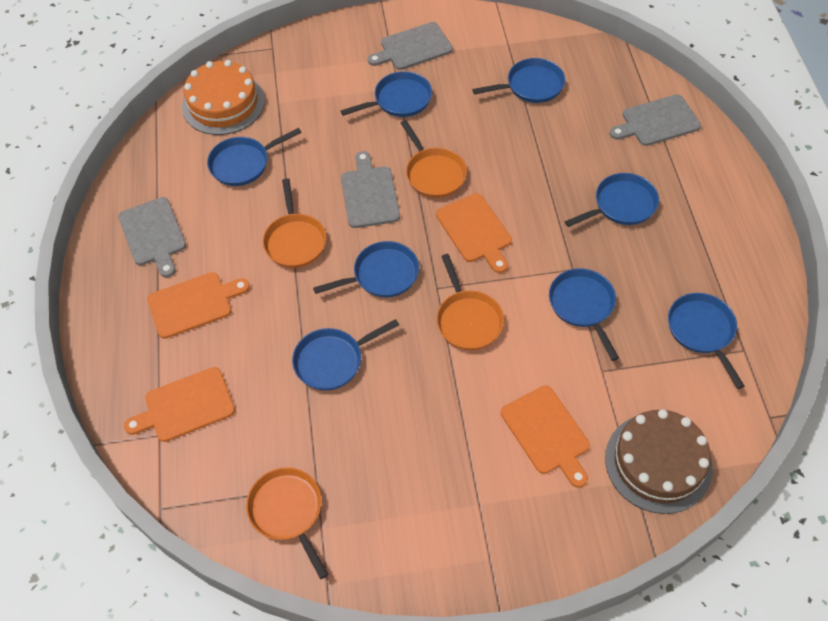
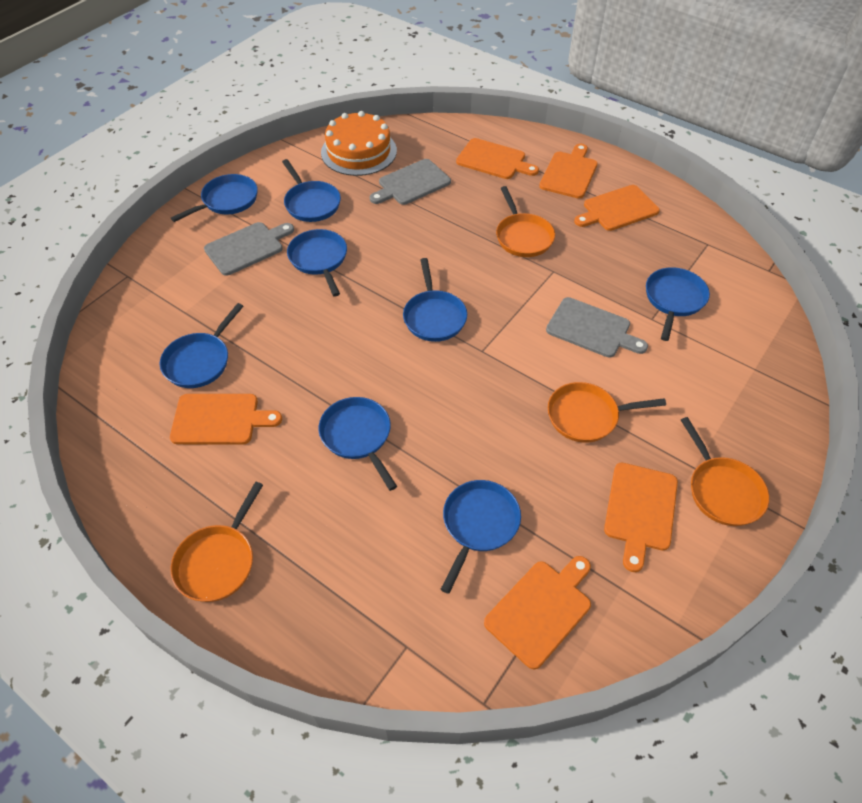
brown cake: [605,409,713,514] = 1 -> none = 0
grey cutting board: [118,197,186,277] [341,151,400,228] [368,22,453,70] [610,94,701,146] = 4 -> [204,222,294,276] [370,159,451,205] [546,297,648,358] = 3
orange cutting board: [124,367,235,442] [147,272,250,339] [436,193,512,273] [501,386,590,488] = 4 -> [170,394,282,445] [456,138,539,179] [484,556,591,670] [539,144,598,198] [574,185,660,231] [604,463,678,572] = 6

